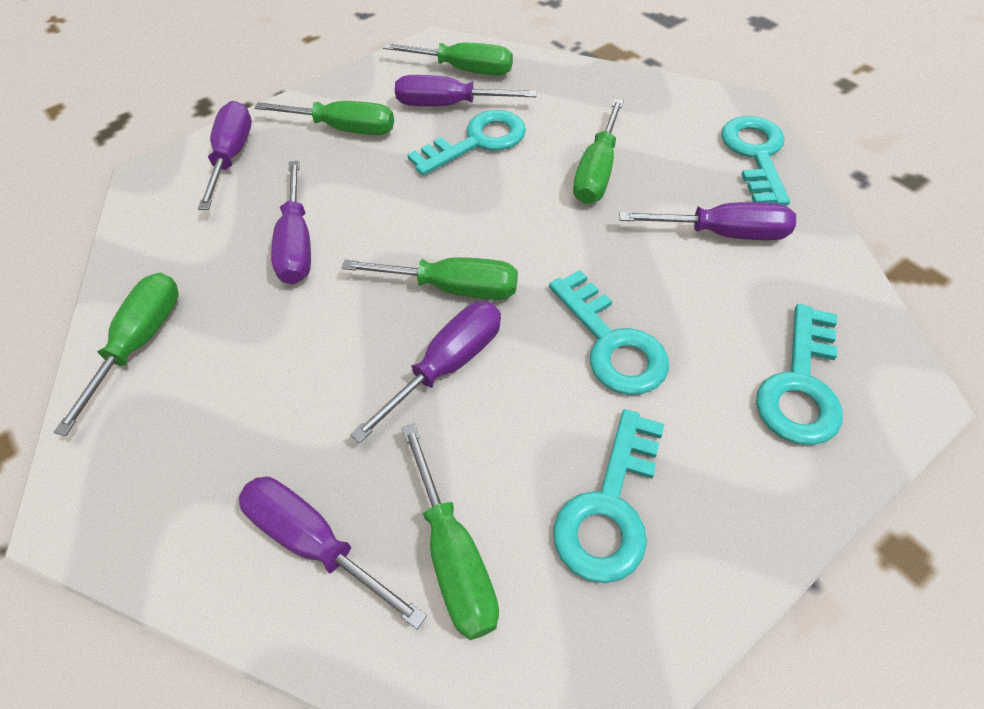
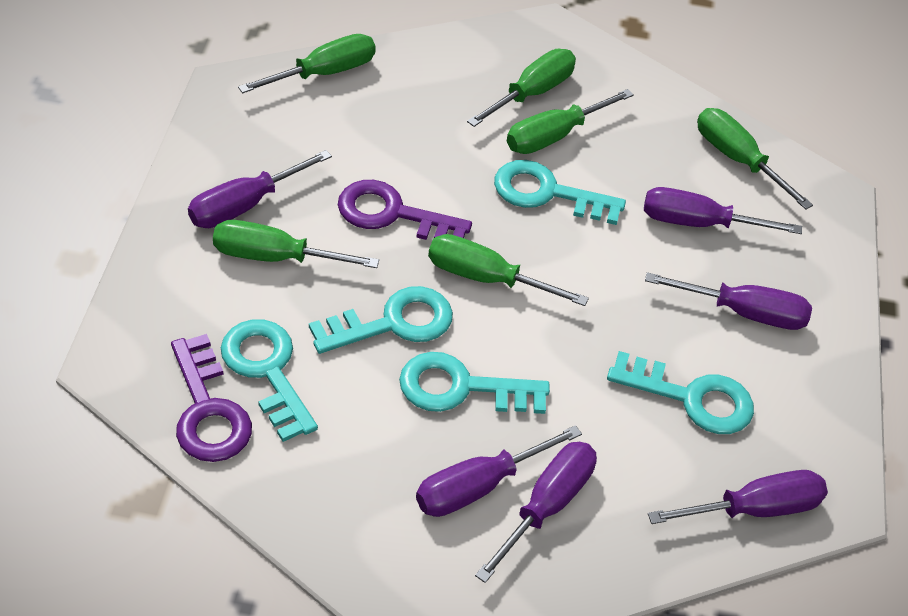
purple key: none = 0 -> [171,334,252,462] [338,180,472,240] = 2

